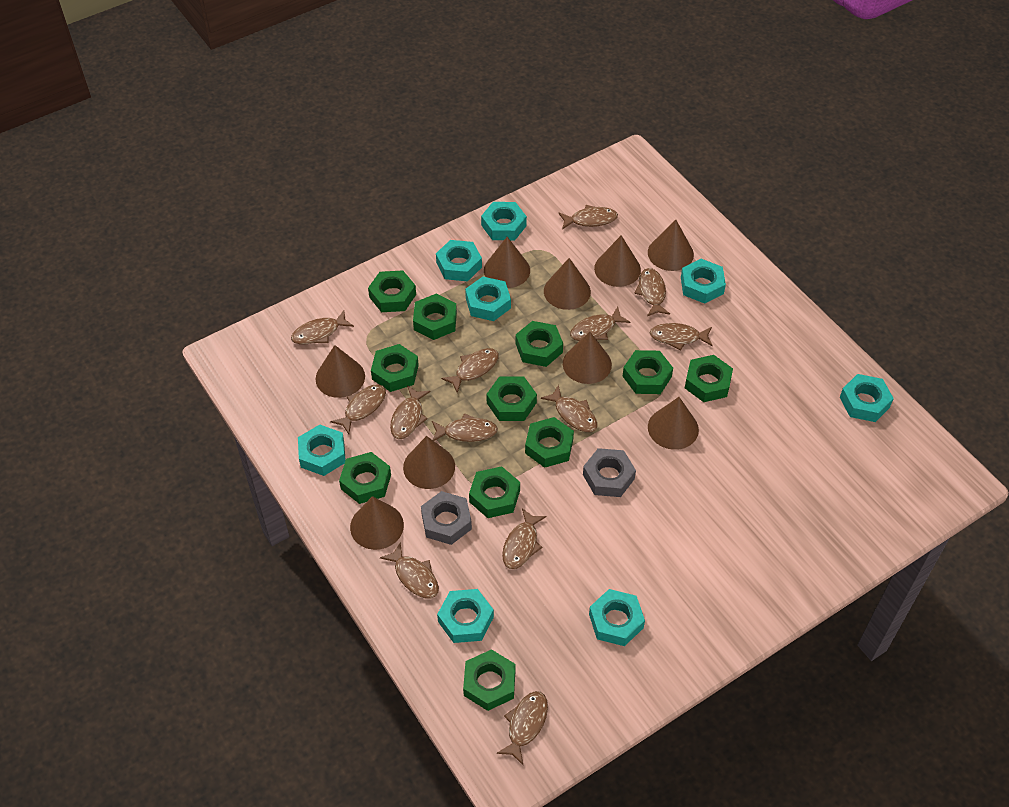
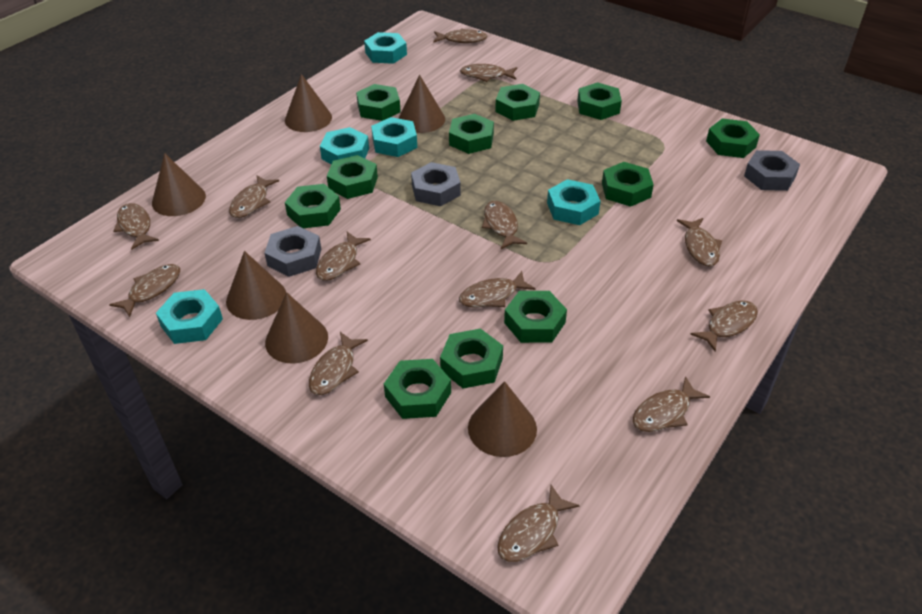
brown cone: [316,345,365,398] [350,496,404,550] [403,436,455,489] [484,237,530,288] [544,258,591,310] [563,332,612,384] [594,235,641,287] [648,220,694,271] [648,397,699,450] = 9 -> [152,153,206,216] [226,251,286,320] [265,292,328,363] [285,74,332,132] [398,75,445,133] [468,381,537,457] = 6
grey nut: [421,491,472,545] [583,448,636,497] = 2 -> [264,226,321,277] [411,162,461,206] [744,150,800,191] = 3
turquoise nut: [298,425,346,476] [436,240,482,281] [437,589,494,643] [465,277,511,321] [481,202,527,240] [589,589,645,646] [681,259,726,304] [840,374,894,422] = 8 -> [156,289,223,344] [320,127,369,164] [364,32,407,64] [371,117,417,157] [547,179,600,225] = 5

